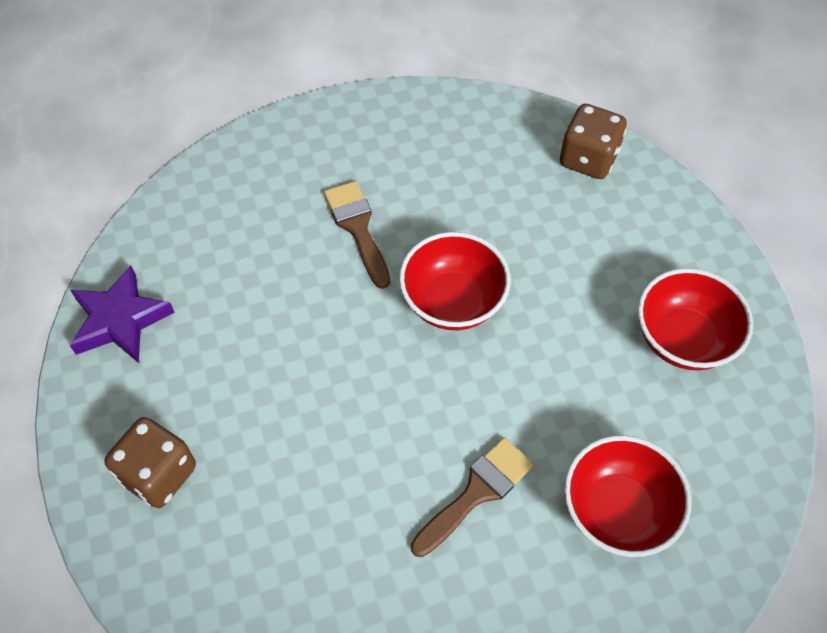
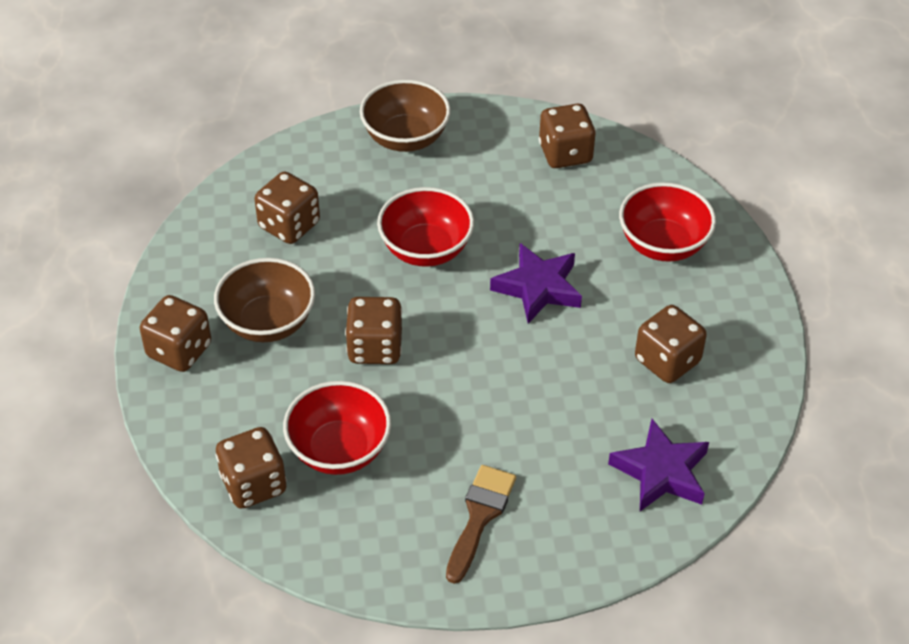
brown bowl: none = 0 -> [214,258,315,342] [360,80,451,152] = 2
brown brush: [324,181,390,289] [411,437,534,557] = 2 -> [446,465,516,584] = 1
brown dice: [104,417,196,508] [560,104,627,179] = 2 -> [140,295,211,372] [215,427,287,509] [255,172,320,244] [345,297,402,364] [539,104,596,168] [635,305,707,383] = 6
purple star: [70,265,175,363] = 1 -> [490,243,582,324] [608,419,709,511] = 2

